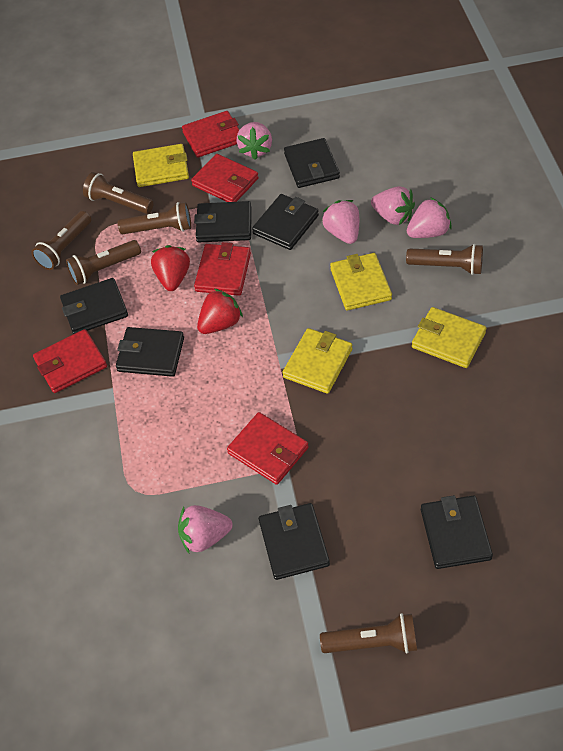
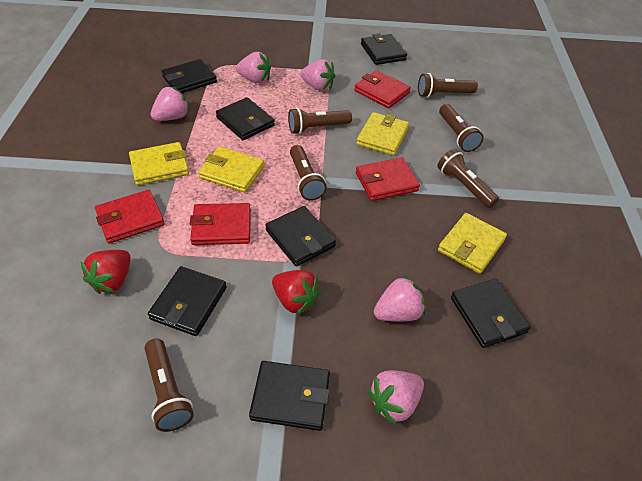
red wallet: [33,329,107,393] [182,111,239,158] [191,154,259,202] [194,242,251,296] [227,412,309,485] = 5 -> [95,190,165,244] [190,203,251,245] [354,70,411,108] [356,157,420,201] = 4

